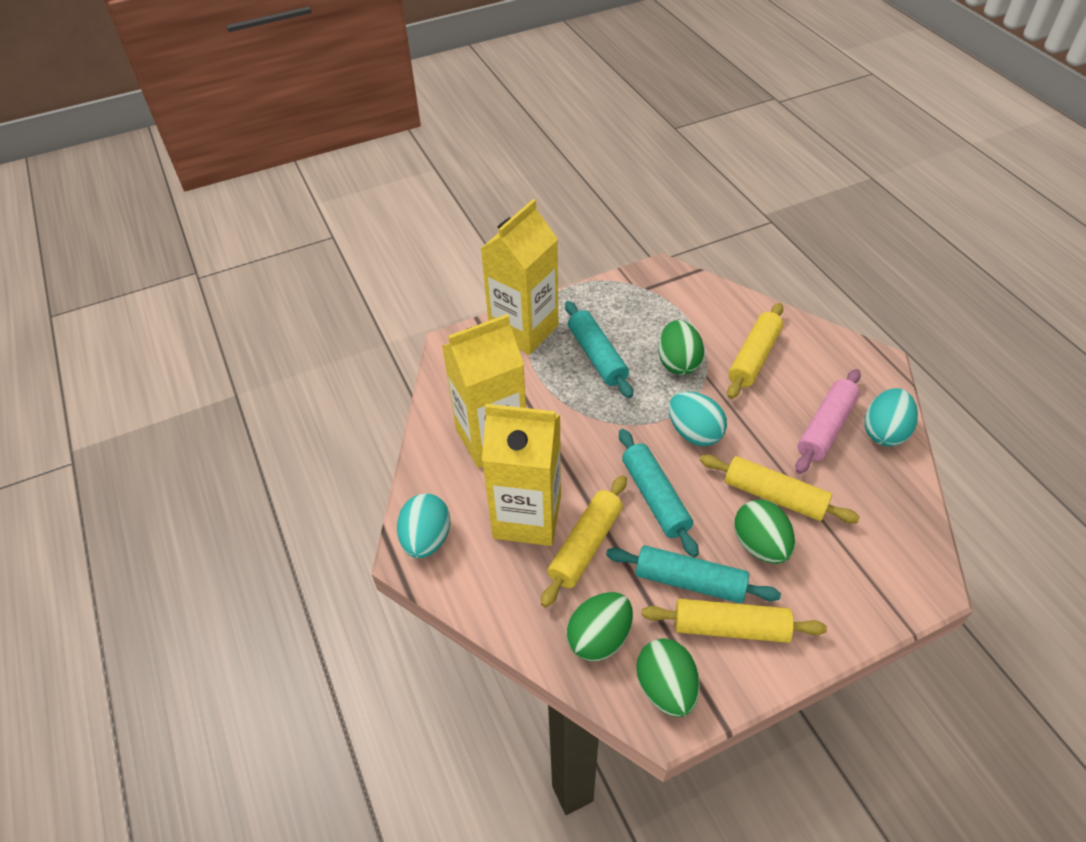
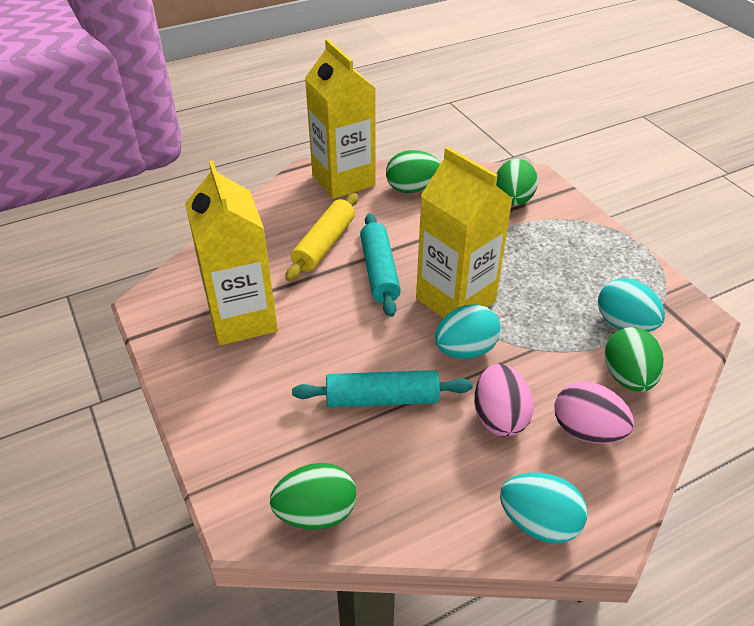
pink egg: none = 0 -> [474,364,534,436] [555,381,634,444] = 2
pink rolling pin: [795,369,861,474] = 1 -> none = 0
turquoise rolling pin: [565,301,633,398] [606,545,781,603] [619,429,699,557] = 3 -> [292,370,473,407] [360,213,401,317] = 2
yellow rolling pin: [541,475,627,607] [642,599,827,643] [700,455,860,523] [727,303,783,399] = 4 -> [285,193,358,281] = 1

